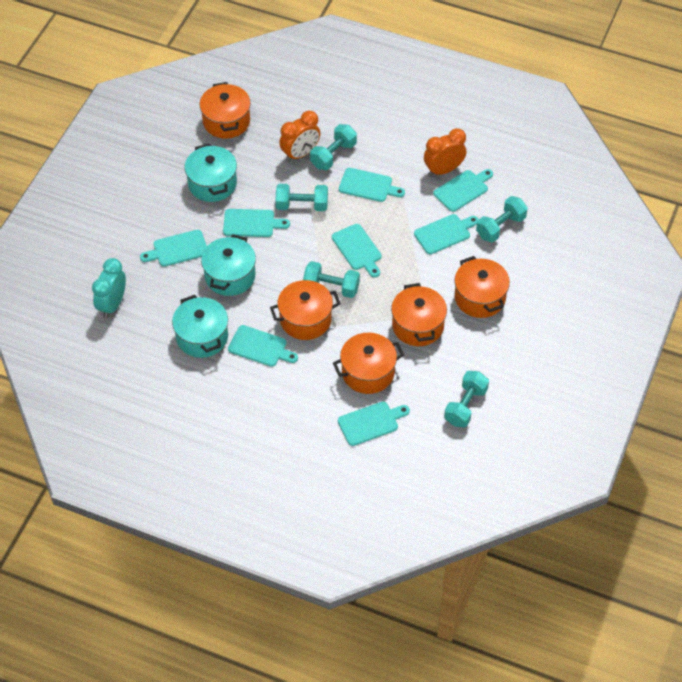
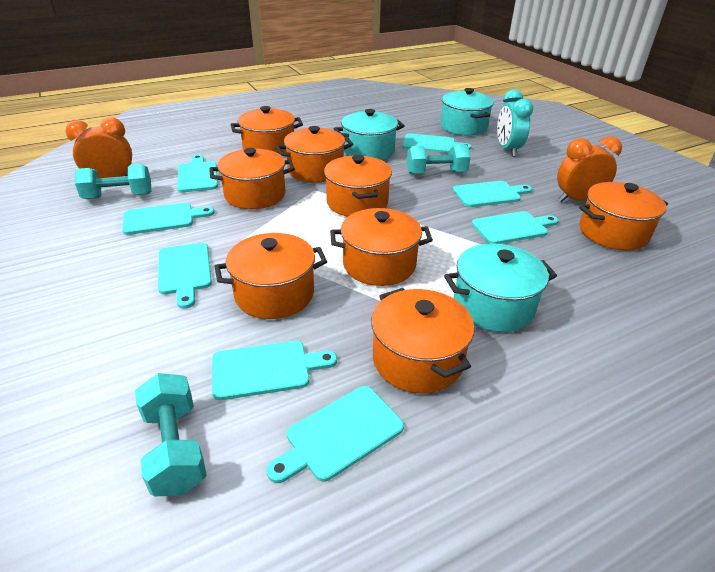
orange pot: [200,82,251,139] [270,280,341,340] [333,333,404,394] [391,283,447,346] [454,256,510,318] = 5 -> [209,148,295,209] [214,233,327,319] [231,106,303,153] [276,126,353,183] [324,155,392,217] [330,208,433,286] [371,288,474,394] [579,182,668,250] = 8
turquoise dumbbell: [276,184,328,211] [303,261,360,298] [310,124,357,170] [444,371,489,427] [476,196,528,242] = 5 -> [75,164,151,199] [135,373,207,497] [407,144,471,174] = 3

